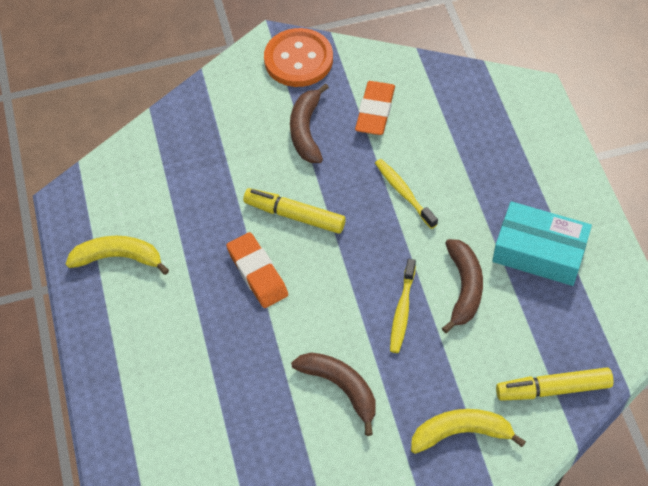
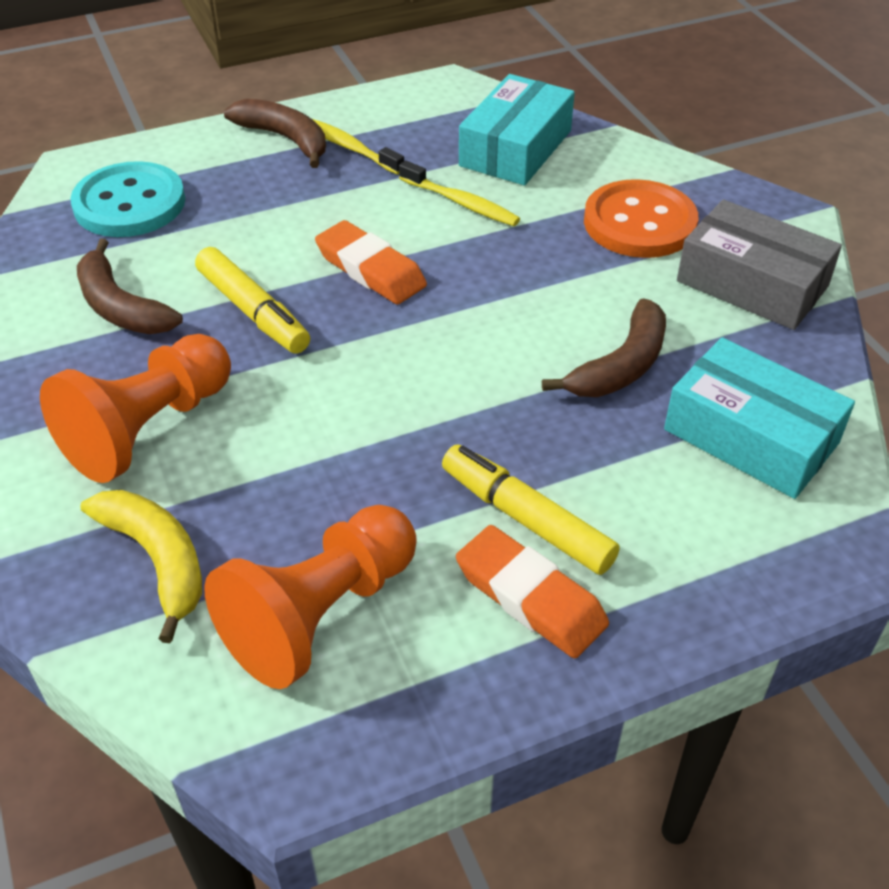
grey box: none = 0 -> [677,200,842,330] = 1
orange pawn: none = 0 -> [40,334,231,483] [204,505,417,689] = 2
turquoise box: [492,201,592,286] = 1 -> [459,74,575,185] [664,337,855,499] = 2
turquoise button: none = 0 -> [70,161,185,237] = 1
yellow banana: [66,236,169,275] [411,409,526,454] = 2 -> [80,490,202,643] = 1

